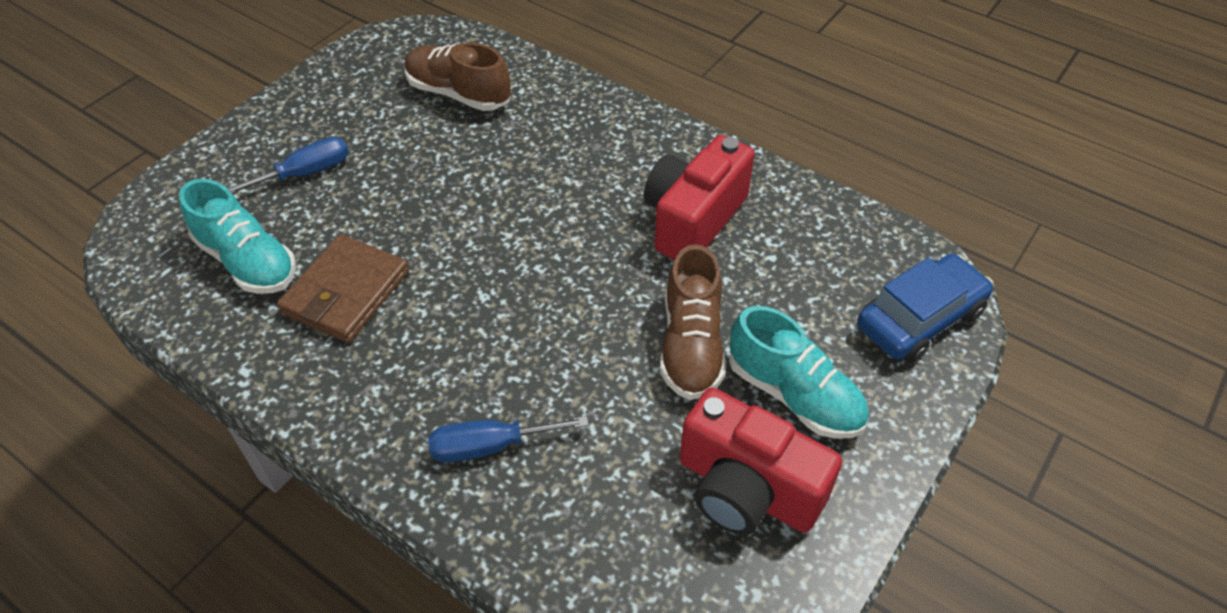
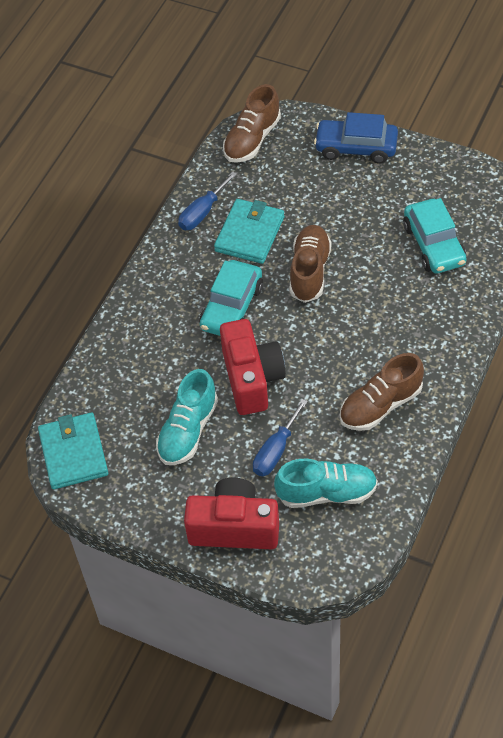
brown shoe: [405,42,511,111] [660,244,726,400] = 2 -> [223,84,281,163] [289,225,332,303] [339,353,424,431] = 3
brown wallet: [277,234,409,343] = 1 -> none = 0
turquoise car: none = 0 -> [200,260,263,336] [403,198,466,274] = 2
turquoise wallet: none = 0 -> [38,412,108,489] [214,199,284,264] = 2

